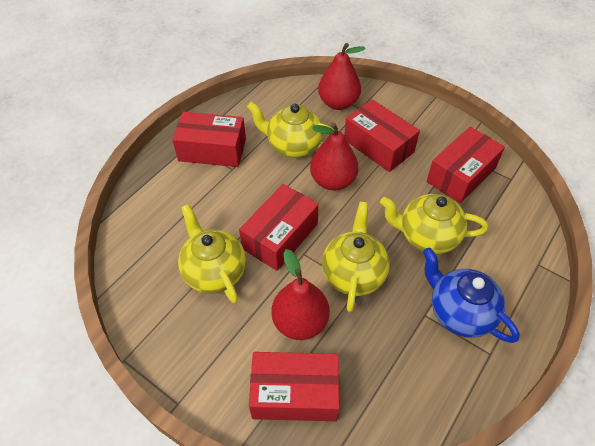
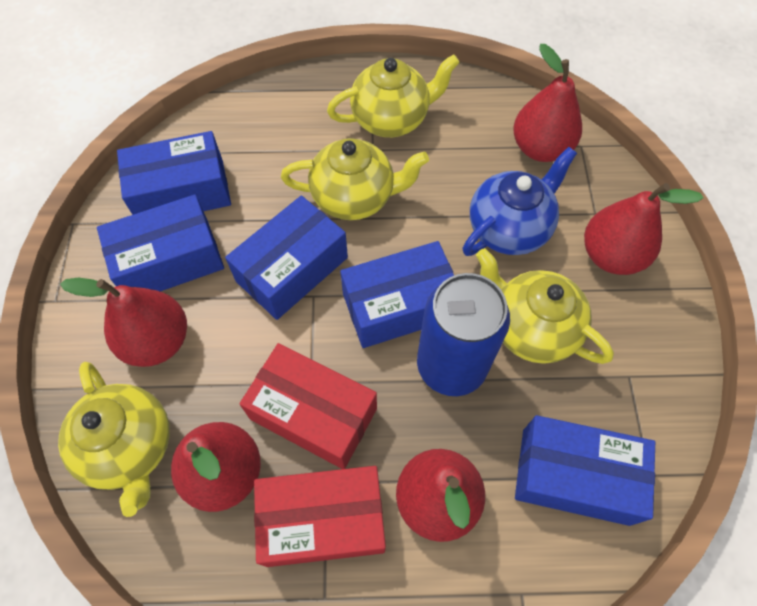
blue box: none = 0 -> [97,195,224,291] [117,131,231,215] [225,196,348,320] [340,241,454,348] [515,415,655,526] = 5
blue can: none = 0 -> [417,273,510,396] = 1
red box: [172,112,246,167] [239,184,319,271] [249,352,340,421] [344,99,420,172] [426,127,505,203] = 5 -> [239,343,377,469] [254,466,386,567] = 2
red pear: [272,249,330,340] [310,123,359,190] [318,43,365,110] = 3 -> [60,278,187,367] [171,422,261,512] [396,449,485,542] [513,44,582,162] [584,183,703,275] = 5

